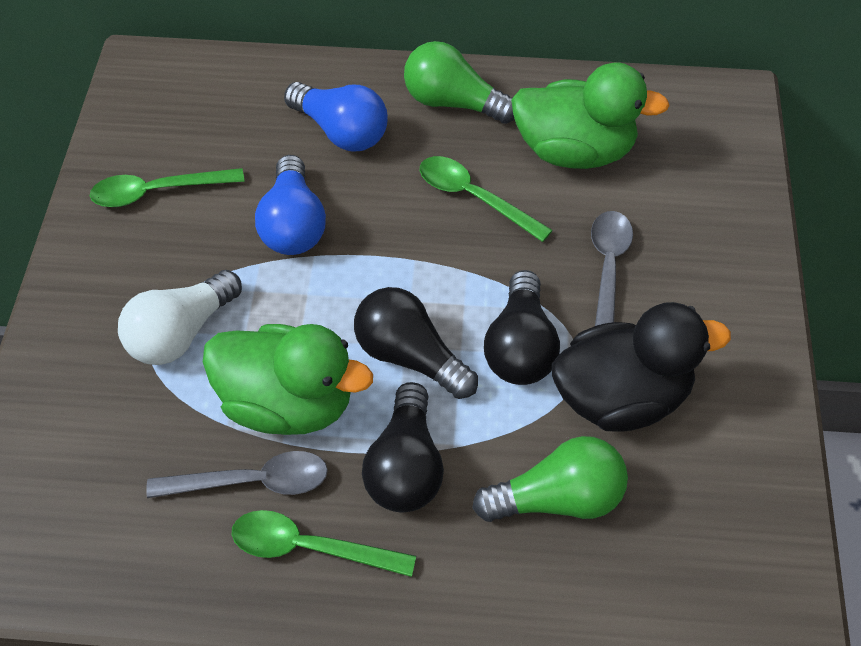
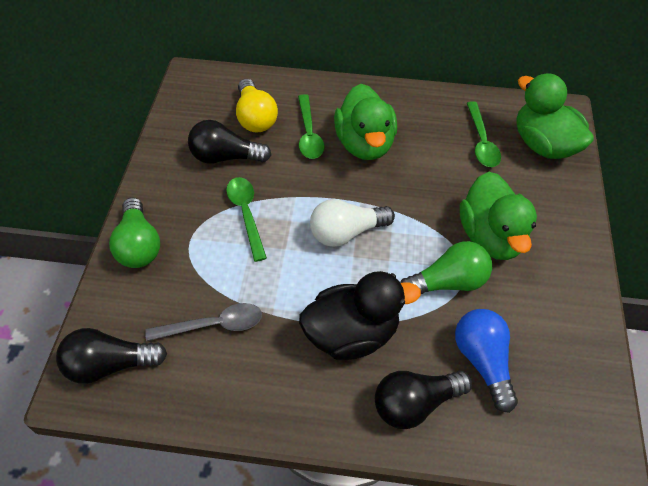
blue light bulb: [255,155,326,255] [284,82,388,152] = 2 -> [455,309,518,413] = 1
green duck: [203,324,373,435] [511,63,670,169] = 2 -> [334,84,397,160] [460,172,537,260] [516,73,594,159] = 3
grey spoon: [146,451,328,498] [591,211,633,326] = 2 -> [145,303,262,341] = 1
yellow light bulb: none = 0 -> [236,79,278,132] = 1

